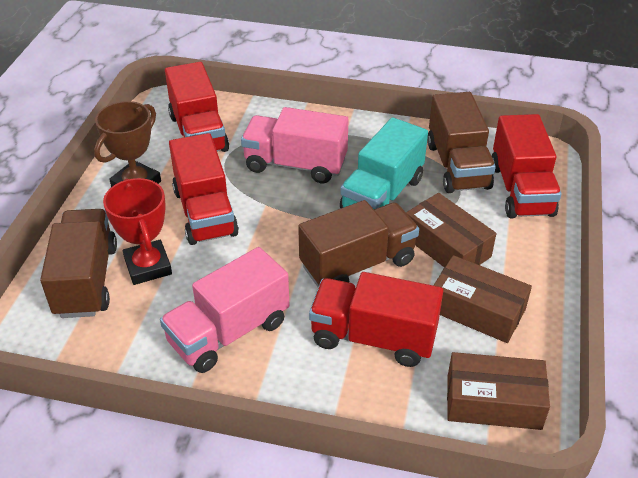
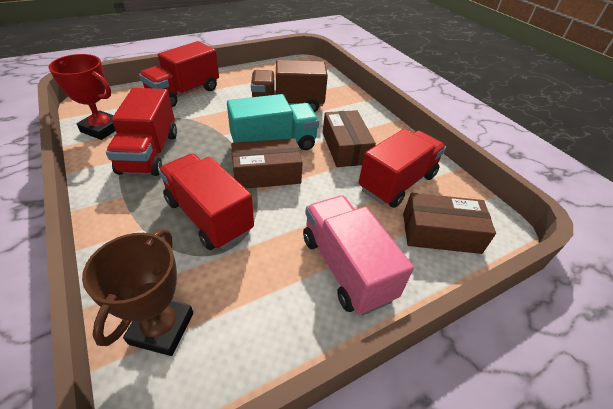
brown truck: [40,209,117,318] [298,200,419,287] [427,92,496,193] = 3 -> [251,60,328,112] = 1
pink truck: [160,247,289,373] [241,107,349,183] = 2 -> [303,195,414,315] = 1

